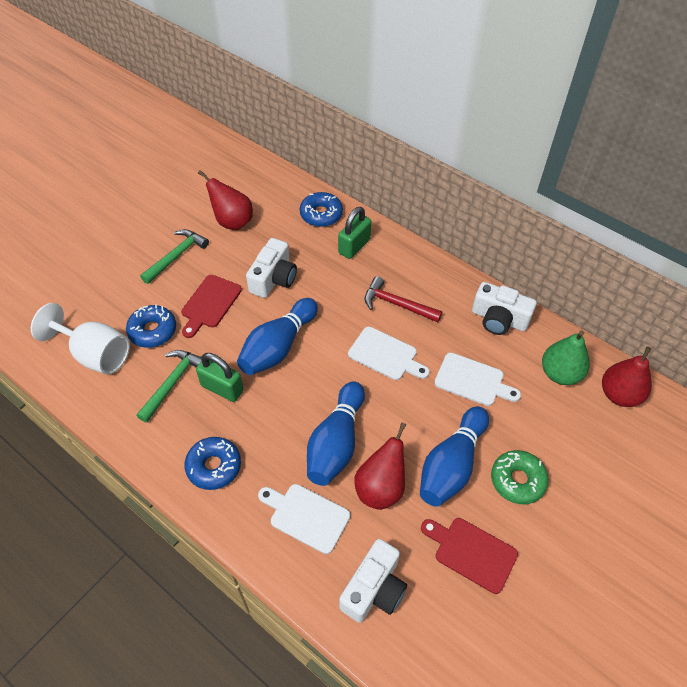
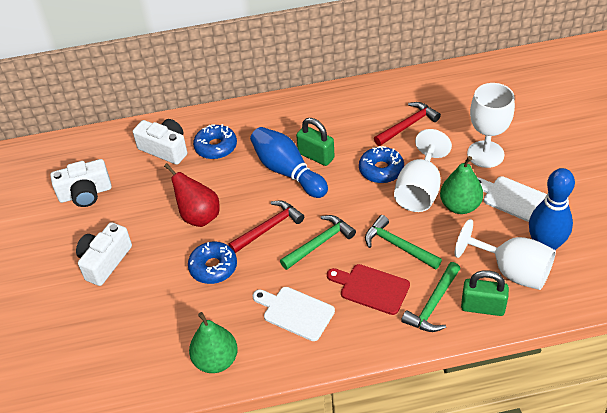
blue bowling pin: [237,298,318,375] [307,381,365,486] [420,406,489,507] = 3 -> [250,127,328,198] [529,168,575,250] = 2
green donut: [491,450,549,504] = 1 -> none = 0
green hammer: [136,350,202,423] [140,229,209,284] = 2 -> [280,215,356,270] [365,215,442,270] [401,262,461,332] = 3
green pear: [542,330,590,385] = 1 -> [189,312,238,373] [440,156,483,214] = 2
red cutting board: [181,275,242,338] [421,518,518,594] = 2 -> [327,264,410,315] = 1
red hammer: [365,276,442,322] = 1 -> [228,201,304,253] [374,102,441,146] = 2
red pear: [198,170,253,230] [354,422,406,510] [602,346,652,407] = 3 -> [164,163,220,227] = 1
white cutting board: [258,484,350,554] [348,326,429,380] [435,352,521,406] = 3 -> [253,287,335,341] [478,176,547,222] = 2
white goblet: [31,303,130,375] = 1 -> [394,129,452,212] [454,219,556,290] [467,83,515,168] = 3

